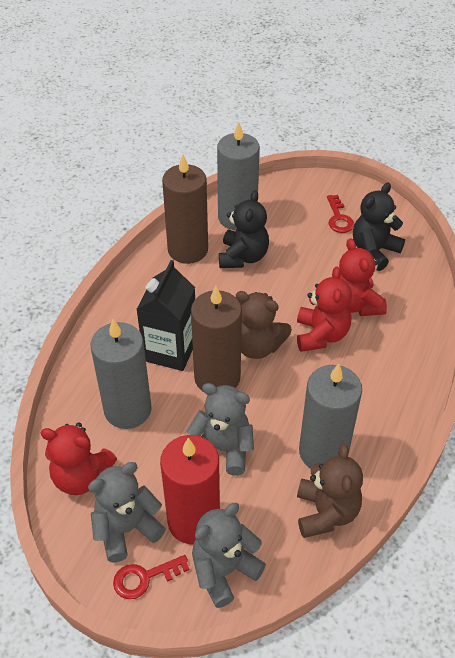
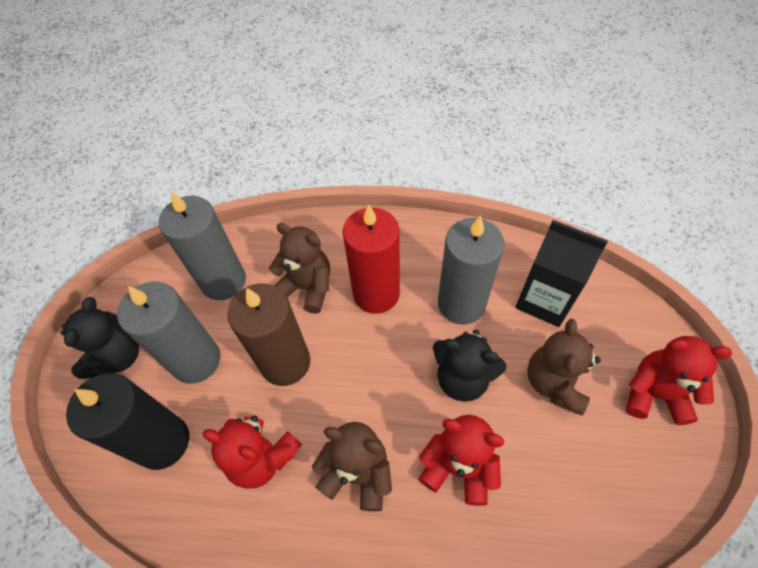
black candle: none = 0 -> [66,373,189,470] = 1
brown candle: [162,155,208,264] [191,286,242,391] = 2 -> [227,283,310,386] = 1
brown teddy bear: [236,291,292,359] [297,444,363,538] = 2 -> [269,223,330,314] [312,422,392,511] [527,319,601,416] = 3
grey teddy bear: [88,462,166,563] [187,383,254,476] [192,503,266,608] = 3 -> none = 0
red key: [113,555,189,599] [327,195,354,233] = 2 -> none = 0

